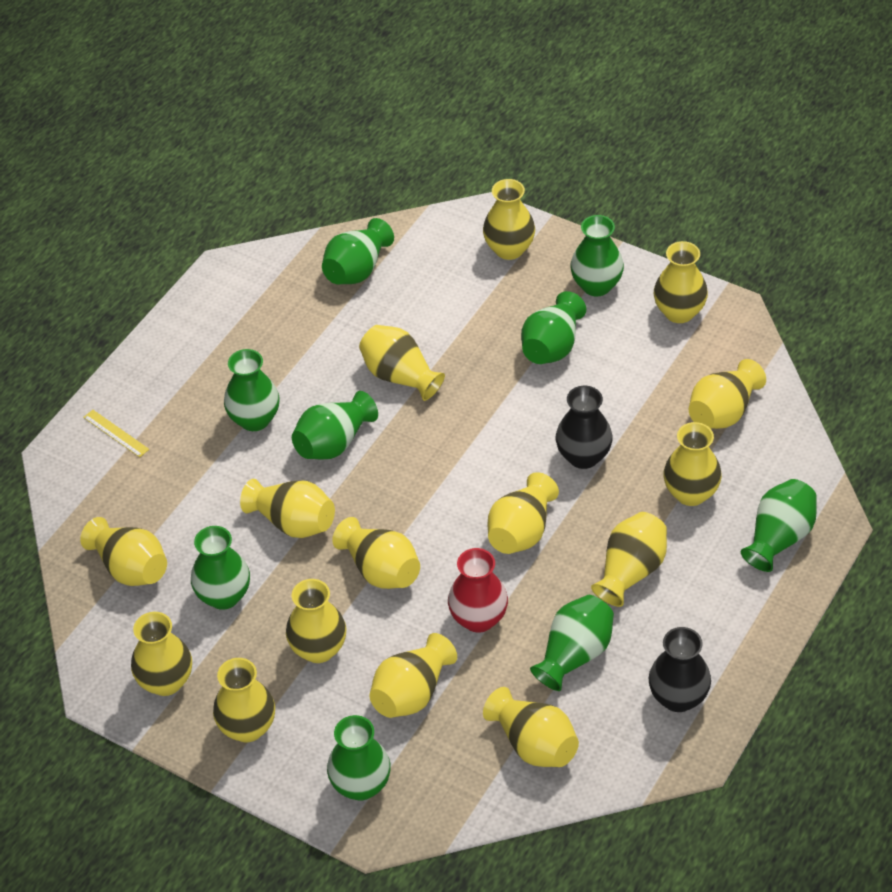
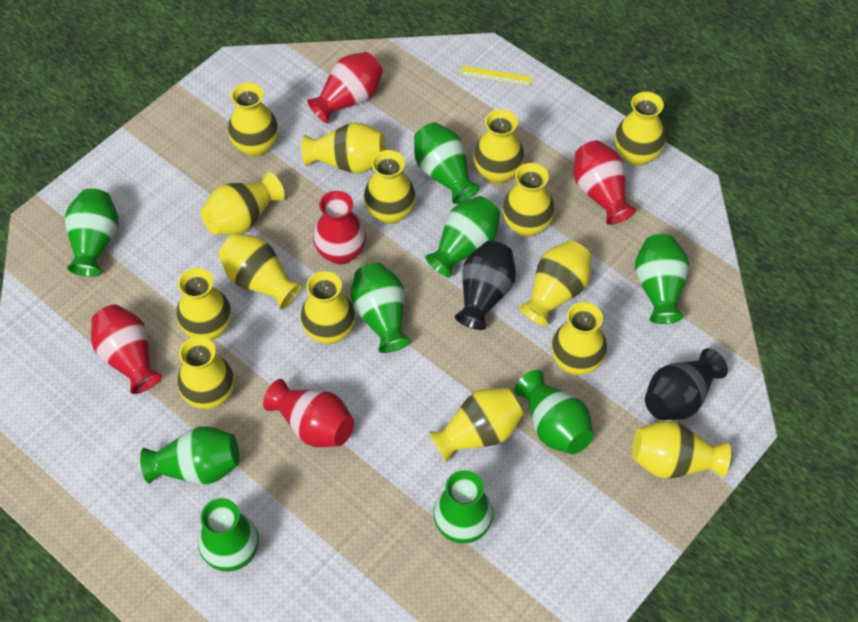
red vase: [448,548,508,633] = 1 -> [91,304,162,394] [263,379,354,447] [307,52,383,123] [313,191,366,265] [574,140,636,225] = 5

